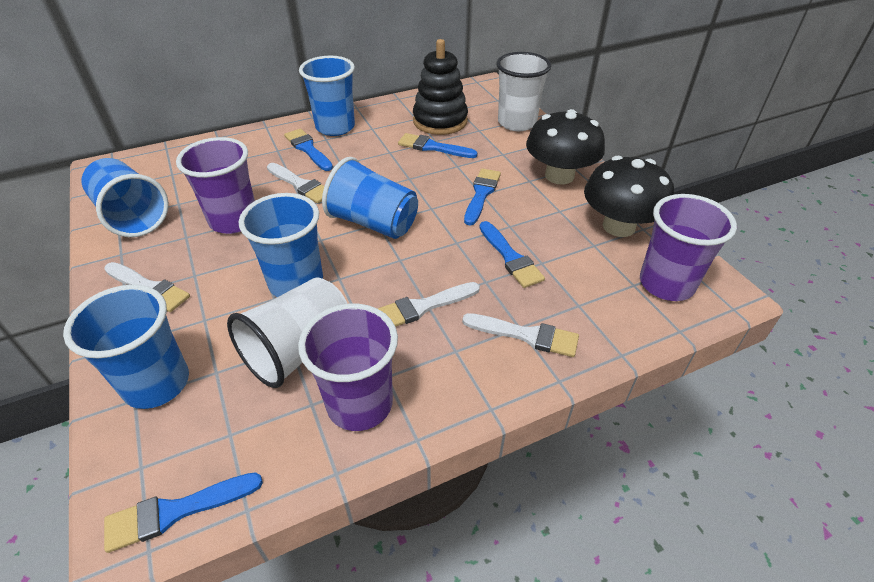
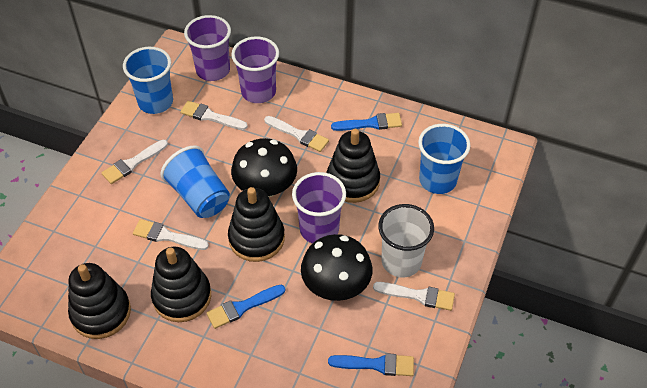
black stacking toy: [413,39,468,135] = 1 -> [68,263,131,339] [151,247,211,322] [228,187,285,262] [326,129,380,203] = 4
blue brush: [104,472,263,553] [284,129,333,171] [398,133,478,158] [464,168,501,225] [479,221,545,288] = 5 -> [207,285,285,329] [328,353,414,376] [331,113,402,131] = 3
blue cup: [63,285,189,409] [82,158,169,237] [239,193,323,297] [299,56,355,136] [322,157,418,239] = 5 -> [123,47,173,114] [160,146,230,218] [418,124,471,194] = 3
white brush: [104,262,190,312] [267,163,324,203] [377,282,480,327] [462,313,579,357] = 4 -> [101,140,168,184] [133,219,209,250] [180,101,248,130] [264,116,329,152] [373,282,455,311] = 5
white cup: [227,277,347,388] [496,52,551,131] = 2 -> [378,204,434,278] = 1

